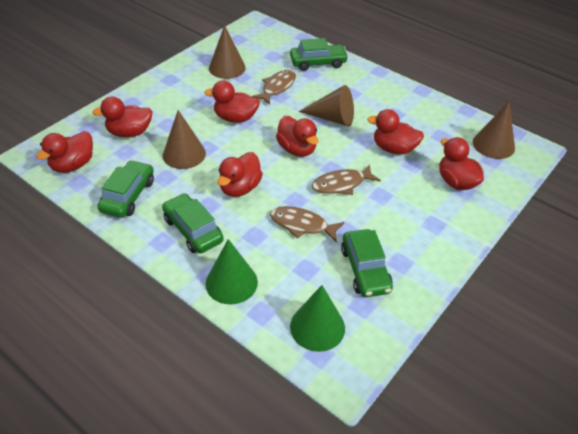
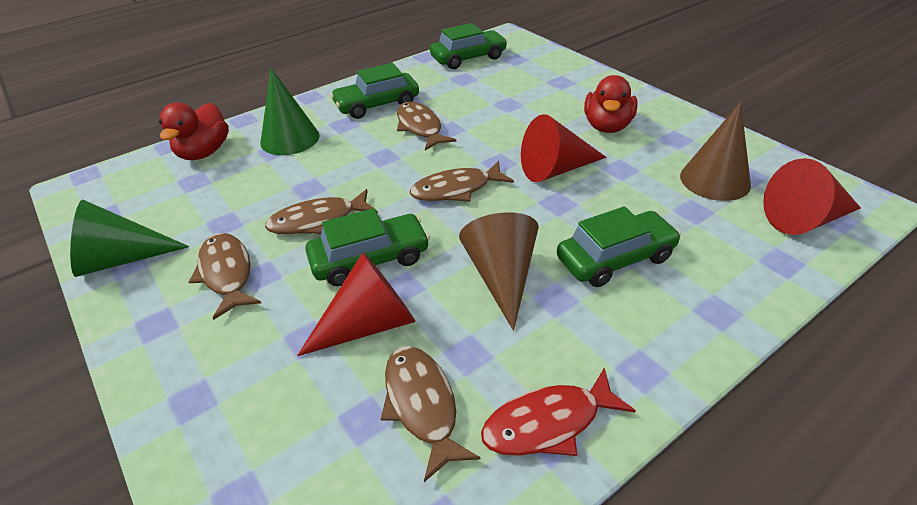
brown cone: [163,110,206,169] [209,25,246,79] [299,85,354,126] [473,102,515,159] = 4 -> [459,212,539,331] [680,102,751,201] = 2
brown fish: [251,70,296,105] [270,206,344,243] [312,164,381,195] = 3 -> [189,233,261,320] [265,189,378,235] [381,346,481,482] [397,102,456,151] [410,161,514,201] = 5
red cone: none = 0 -> [297,252,416,356] [521,114,606,182] [763,158,861,235] = 3
red duck: [36,131,93,173] [92,96,153,137] [204,80,260,123] [217,152,263,197] [276,116,319,157] [367,109,424,154] [439,137,484,190] = 7 -> [159,103,229,160] [584,75,638,133] = 2
red fish: none = 0 -> [481,367,636,456] = 1

